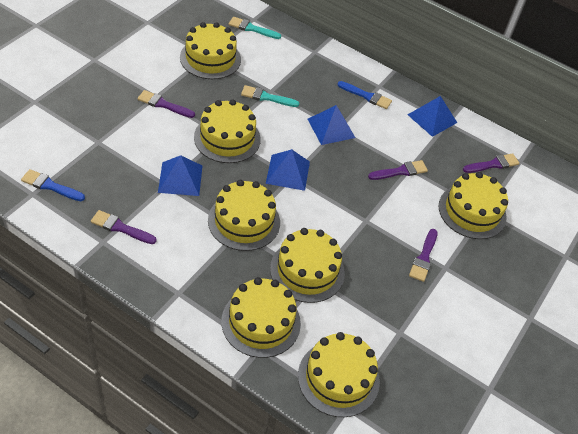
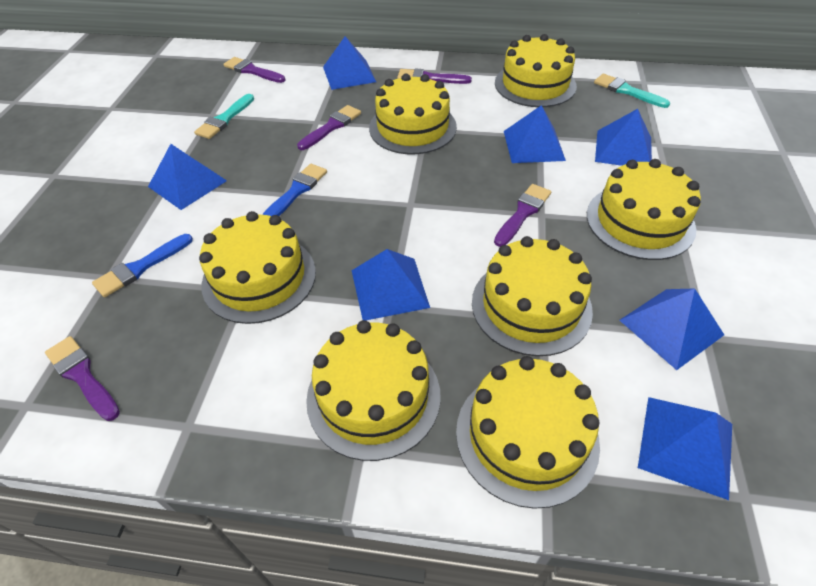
blue pyramid: [158,155,202,196] [266,149,310,191] [308,105,355,145] [408,96,457,137] = 4 -> [148,144,227,210] [323,36,376,90] [352,249,430,320] [504,105,566,163] [595,109,652,166] [619,288,724,370] [638,397,732,500] = 7

